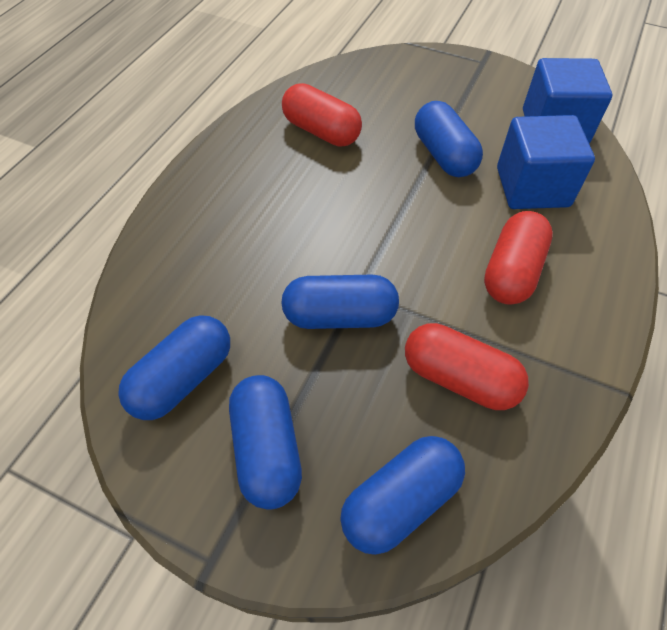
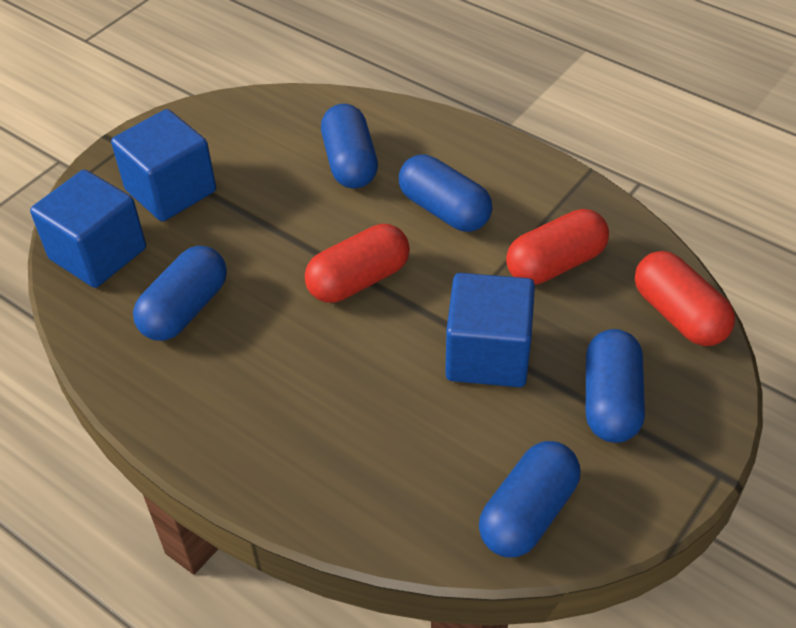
blue cube: [497,115,595,209] [523,58,612,143] = 2 -> [30,170,146,288] [111,109,216,222] [445,273,535,387] = 3

